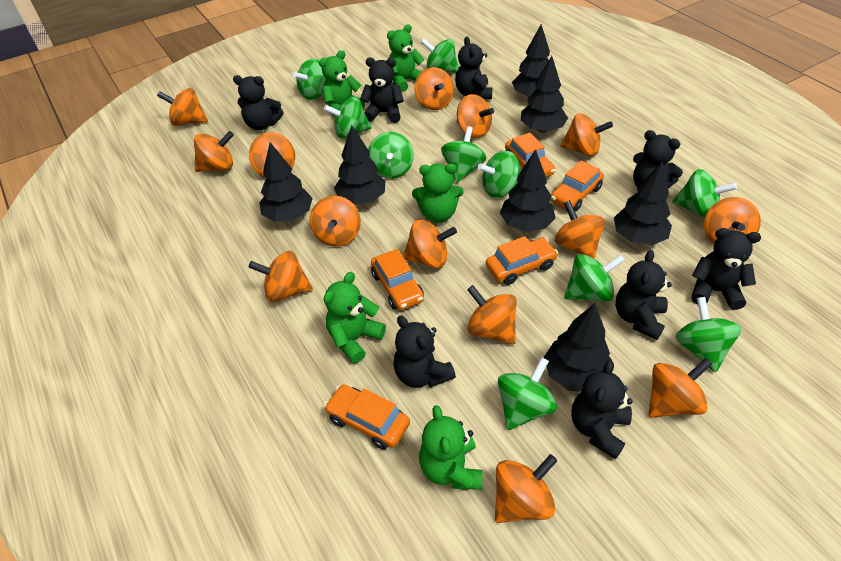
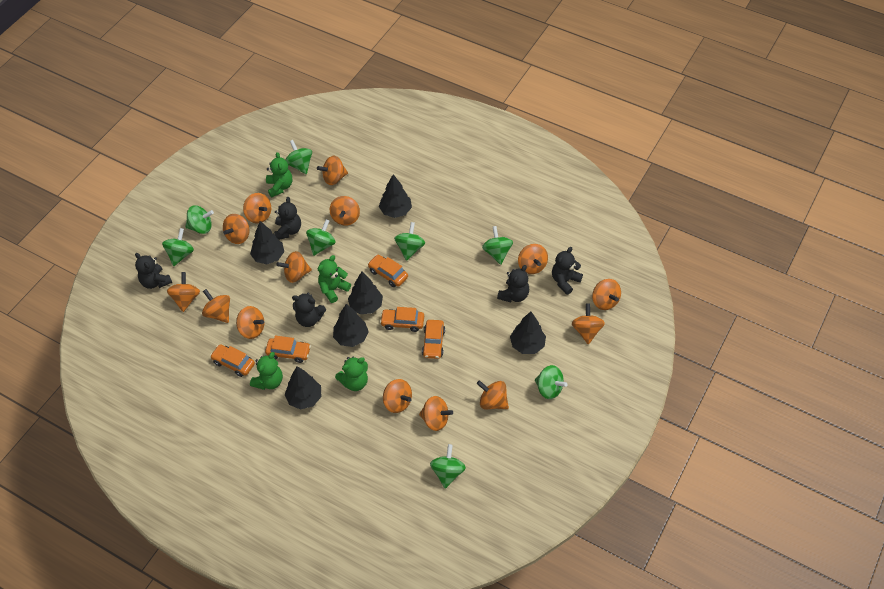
black teddy bear: [233,75,283,130] [360,58,404,123] [393,315,456,388] [455,36,492,99] [571,360,633,459] [616,250,672,340] [633,130,683,188] [692,228,761,310] = 8 -> [135,253,172,289] [274,197,301,240] [292,292,326,327] [497,265,529,303] [552,247,583,295] = 5
black tree: [259,142,313,222] [334,125,385,205] [500,149,555,232] [512,24,550,98] [521,56,568,133] [544,303,612,392] [614,161,672,245] = 7 -> [250,221,284,264] [284,366,321,410] [333,304,369,347] [348,272,383,314] [379,174,412,218] [510,311,546,354] = 6
green spinning top: [293,58,326,100] [324,97,372,138] [368,132,414,179] [421,38,459,73] [441,126,486,183] [478,151,520,198] [498,357,557,430] [564,254,625,302] [672,169,737,218] [675,297,742,373] = 10 -> [162,228,194,266] [185,206,214,234] [286,140,312,174] [306,219,336,256] [394,222,425,261] [430,444,466,489] [482,226,513,265] [535,365,568,399] = 8
green teddy bear: [319,50,365,117] [324,272,386,363] [387,24,425,92] [412,164,463,223] [419,405,483,490] = 5 -> [250,352,283,390] [266,152,292,198] [318,255,351,303] [335,357,368,391] = 4

